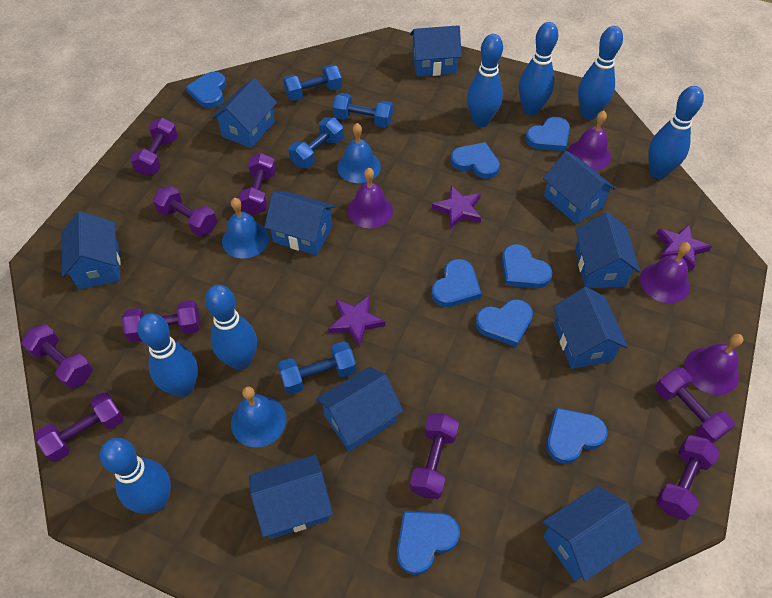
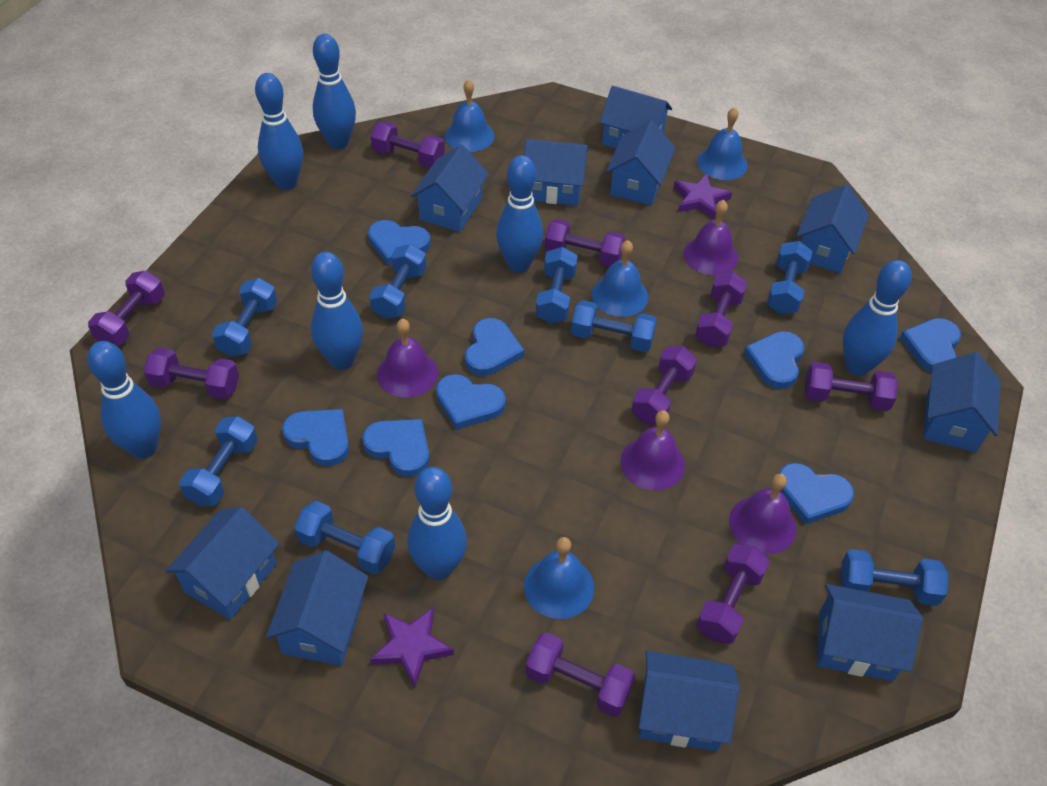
blue bell: [222,198,269,259] [231,386,287,448] [337,123,381,183] = 3 -> [445,79,494,152] [524,537,594,619] [592,240,649,317] [697,107,748,180] = 4
blue dumbbell: [278,341,356,395] [283,64,342,101] [288,118,344,168] [333,93,393,128] = 4 -> [179,416,258,506] [212,278,277,357] [294,501,395,574] [369,244,426,319] [535,247,577,324] [571,300,657,352] [767,241,813,314] [840,549,949,606] = 8
purple star: [328,295,385,347] [432,186,481,229] [656,224,712,270] = 3 -> [370,607,454,687] [673,173,732,219] = 2

